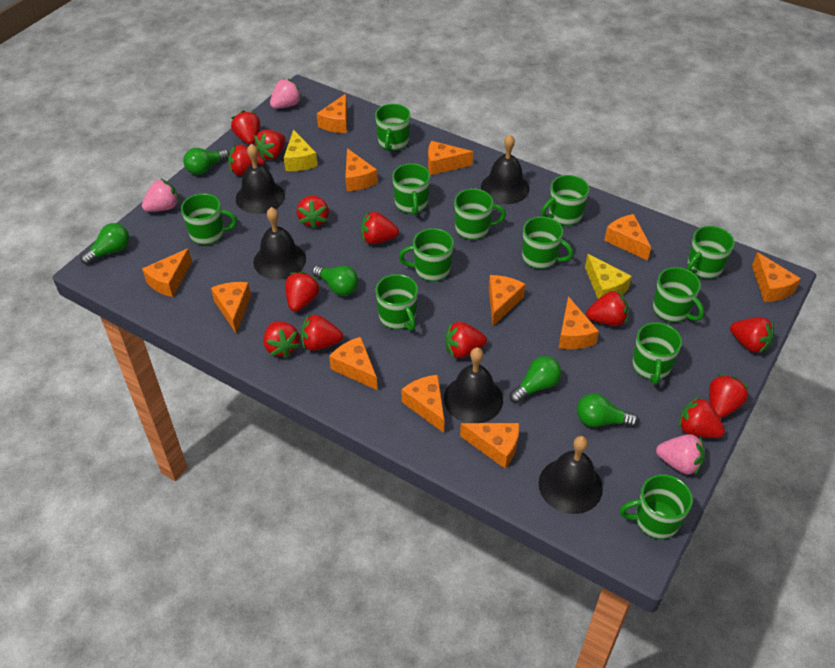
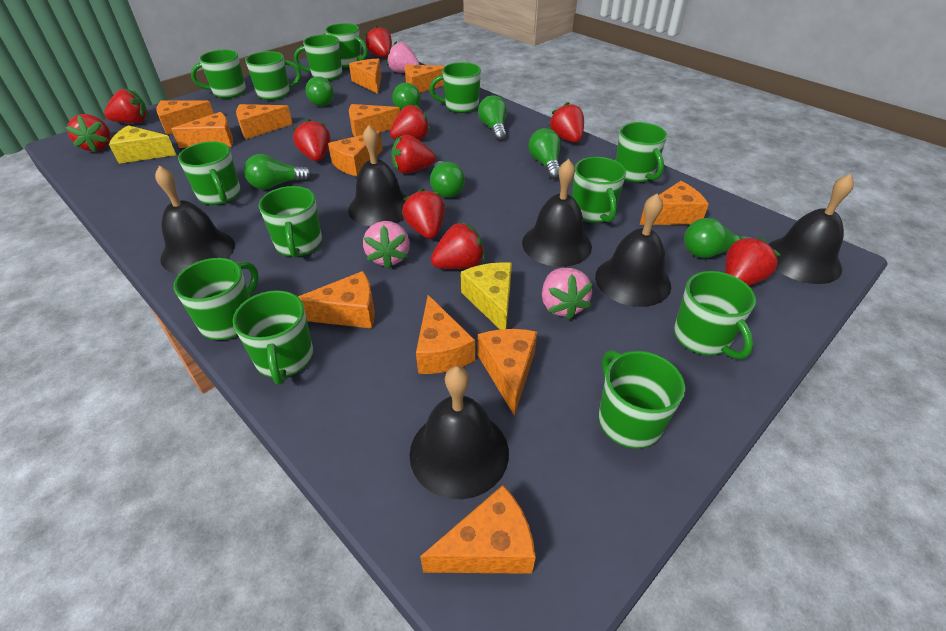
black bell: [236,144,285,214] [253,207,306,280] [444,347,503,423] [481,134,530,204] [539,436,603,514] = 5 -> [155,166,235,274] [348,125,407,227] [410,366,509,499] [522,159,592,267] [595,194,671,307] [768,174,854,284] = 6
green light bulb: [80,223,129,265] [183,148,229,175] [312,265,358,296] [510,356,561,403] [577,393,638,427] = 5 -> [244,154,312,189] [305,76,334,106] [392,83,421,111] [430,161,465,198] [478,95,507,141] [529,128,561,179] [684,218,751,258] = 7
green mug: [181,193,237,245] [375,104,411,151] [376,274,418,331] [392,163,430,215] [399,228,454,281] [454,189,506,240] [522,217,573,269] [541,175,589,225] [620,474,693,539] [632,322,682,385] [653,267,704,322] [687,226,734,279] = 12 -> [174,258,259,340] [178,141,241,205] [191,50,246,98] [233,290,314,385] [245,51,301,100] [259,186,322,258] [294,34,342,80] [325,23,368,68] [429,62,481,113] [572,157,626,223] [599,350,685,449] [616,122,667,183] [674,271,756,359] = 13
red strawberry: [228,145,265,175] [231,110,260,144] [254,130,286,160] [263,321,300,358] [285,272,320,312] [297,195,329,229] [300,314,343,351] [361,211,399,244] [445,322,487,358] [586,291,628,326] [679,397,725,438] [709,374,749,418] [730,317,774,353] = 13 -> [65,114,110,153] [104,88,149,123] [293,119,331,161] [365,25,392,57] [390,104,430,140] [391,135,436,174] [402,188,445,239] [431,222,485,269] [549,102,584,143] [725,237,781,286] = 10

